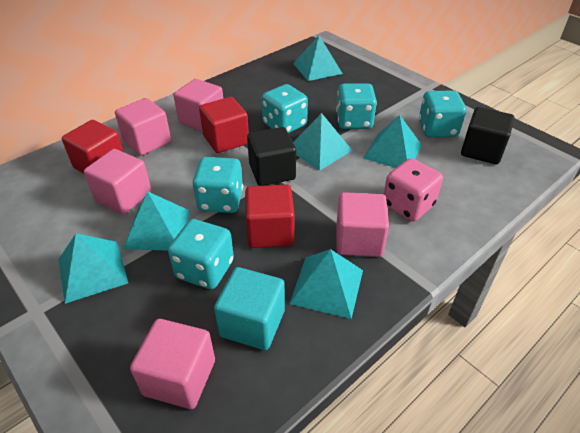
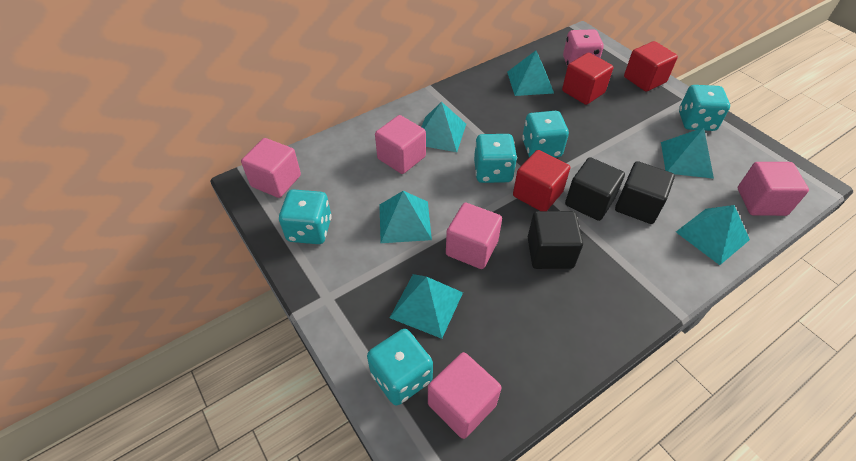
black cube: [247,127,296,186] [461,107,514,164] = 2 -> [528,211,583,269] [565,157,625,221] [615,161,675,224] = 3
turquoise cube: [214,267,285,350] = 1 -> none = 0

